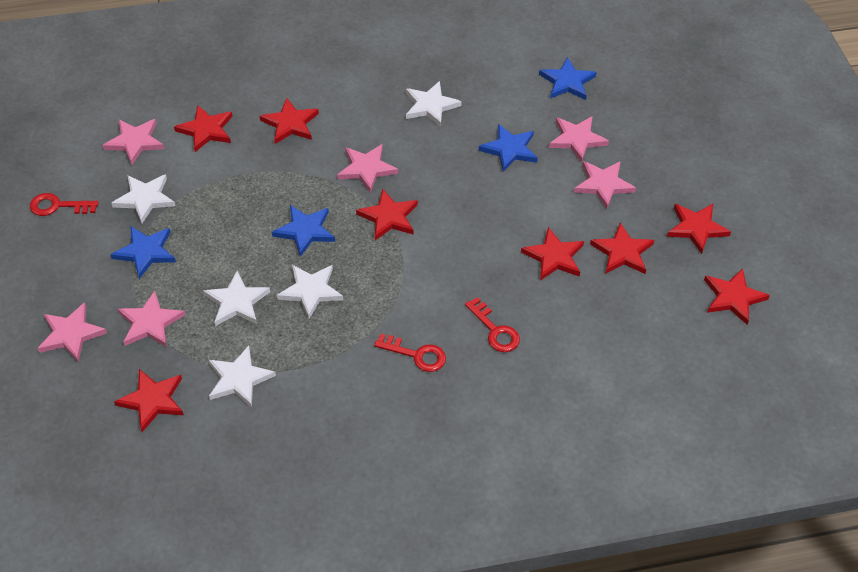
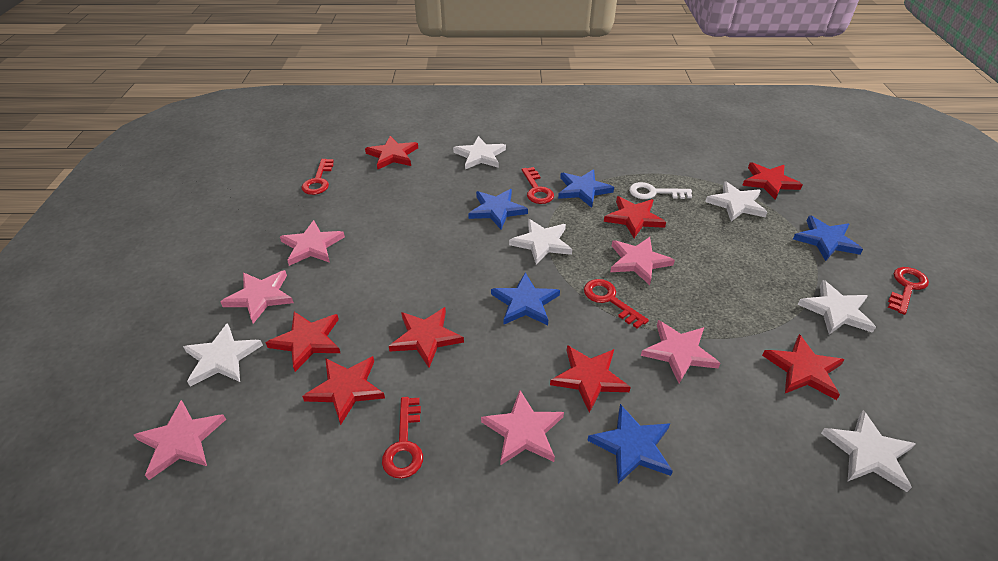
blue star: [110,226,176,279] [272,205,335,257] [479,124,538,172] [539,57,597,100] = 4 -> [468,189,528,229] [491,273,560,325] [558,169,614,208] [587,404,673,484] [793,215,863,261] = 5
red key: [30,193,99,216] [374,334,446,372] [465,297,520,352] = 3 -> [301,159,334,195] [382,397,423,479] [522,167,554,204] [584,279,649,329] [888,267,929,315] = 5
white key: none = 0 -> [629,182,692,199] = 1
white star: [112,174,175,224] [203,271,270,326] [209,346,276,408] [277,265,343,319] [406,81,461,127] = 5 -> [183,323,263,387] [453,136,506,169] [509,219,572,265] [705,181,767,221] [798,280,876,335] [821,410,916,492] = 6

